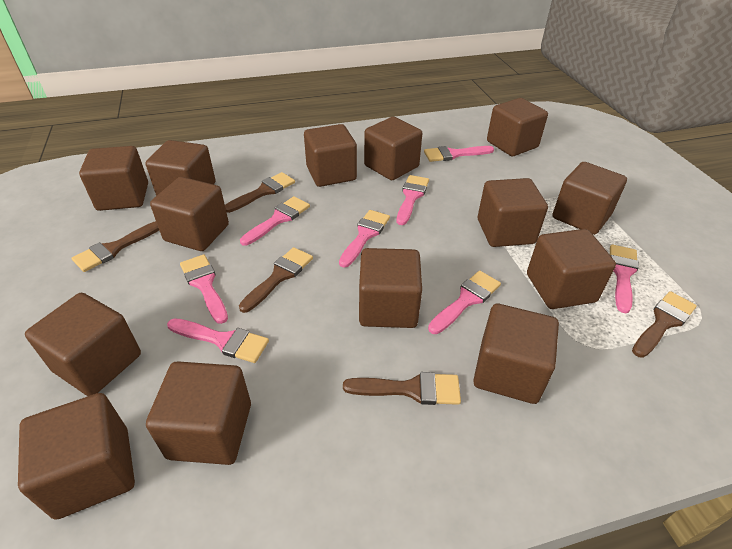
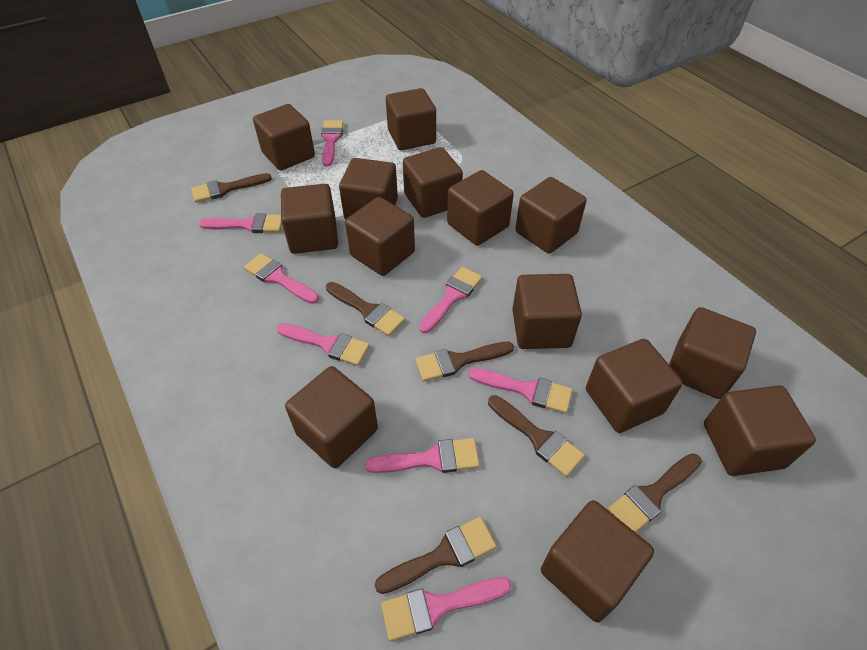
brown brush: [72,221,159,272] [225,172,295,213] [239,247,313,313] [343,372,461,405] [632,291,697,358] = 5 -> [191,173,272,203] [326,282,405,336] [375,517,497,594] [415,342,514,381] [488,395,585,477] [608,453,702,532] = 6

